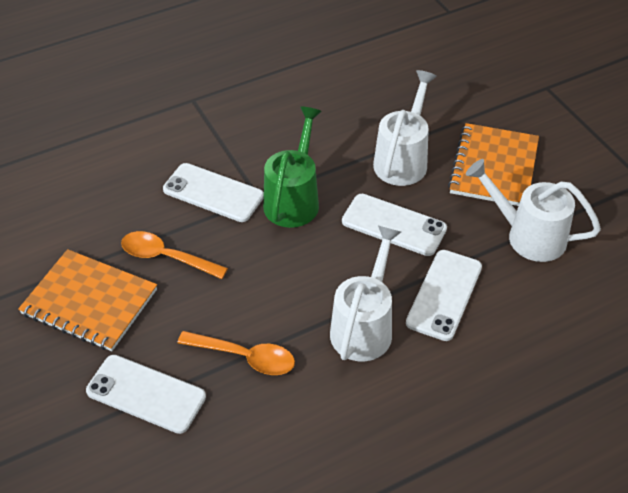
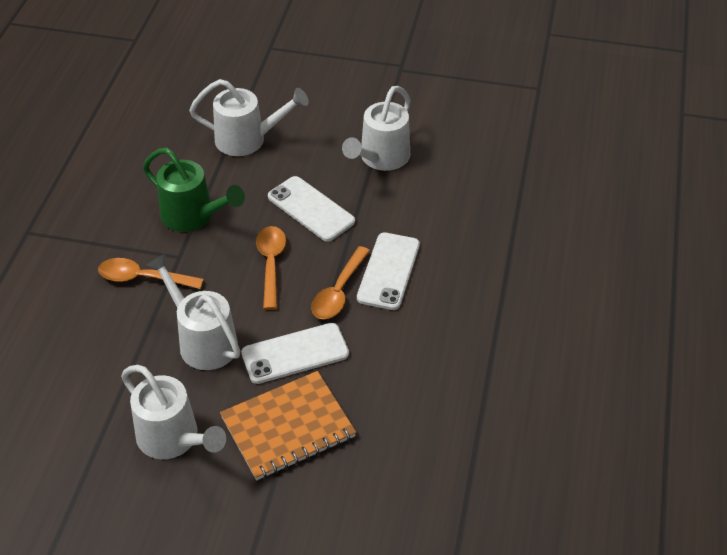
orange notebook: [18,249,157,351] [448,123,539,206] = 2 -> [220,371,356,480] = 1
orange spoon: [121,231,228,279] [177,331,295,375] = 2 -> [98,258,204,289] [256,226,286,310] [311,246,370,319] = 3
white phone: [86,355,206,434] [163,163,264,222] [342,194,447,256] [406,250,482,341] = 4 -> [241,323,349,384] [268,176,355,242] [357,233,420,310] = 3
white watering can: [330,226,401,361] [373,70,437,186] [466,159,601,262] = 3 -> [121,365,226,459] [146,253,240,370] [189,79,309,156] [342,86,411,171] = 4

